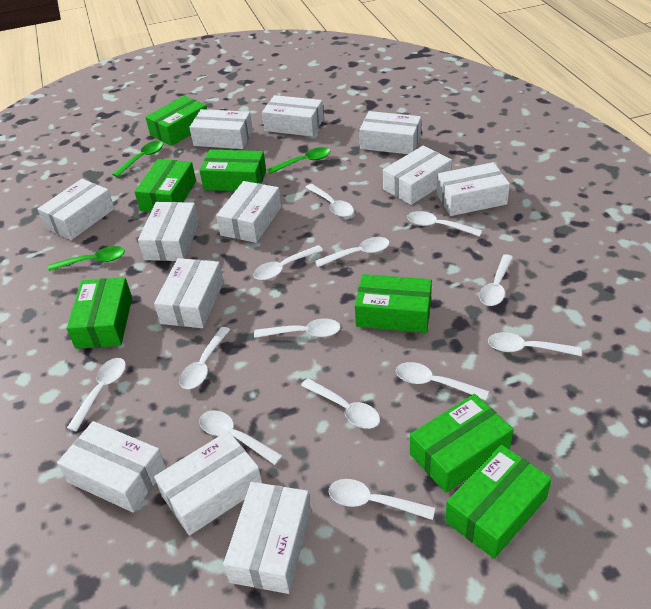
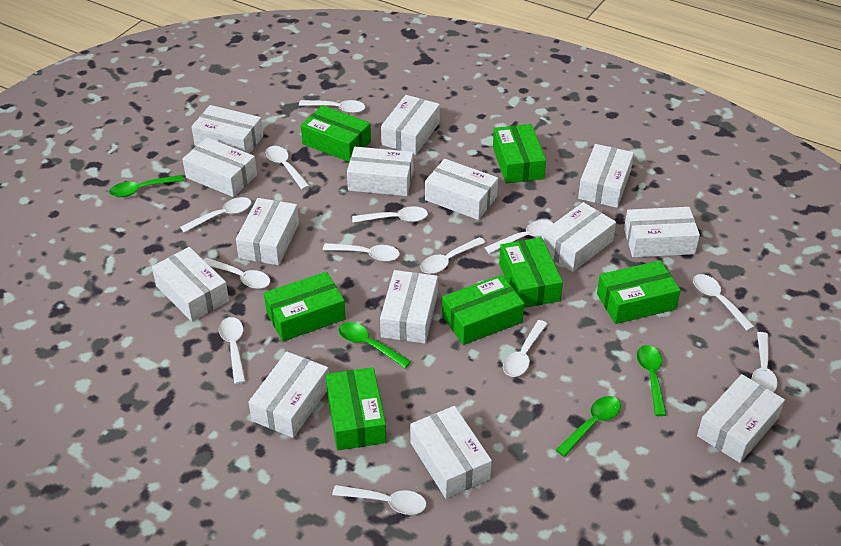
green spoon: [48,246,125,271] [112,141,163,177] [267,147,330,174] = 3 -> [109,175,184,197] [338,322,411,368] [556,396,621,457] [637,345,666,416] = 4
white box: [38,179,114,240] [57,421,166,512] [138,202,199,261] [154,258,224,328] [154,431,262,536] [189,109,253,149] [216,181,281,243] [223,482,311,594] [262,95,324,137] [359,111,421,154] [383,146,452,205] [436,162,510,216] = 12 -> [152,247,229,322] [182,138,257,197] [191,105,263,154] [236,198,299,265] [248,352,329,438] [347,147,413,196] [380,270,438,343] [381,95,440,155] [410,406,492,498] [425,159,498,220] [542,202,616,272] [578,144,634,208] [624,207,700,257] [697,374,785,463] = 14

